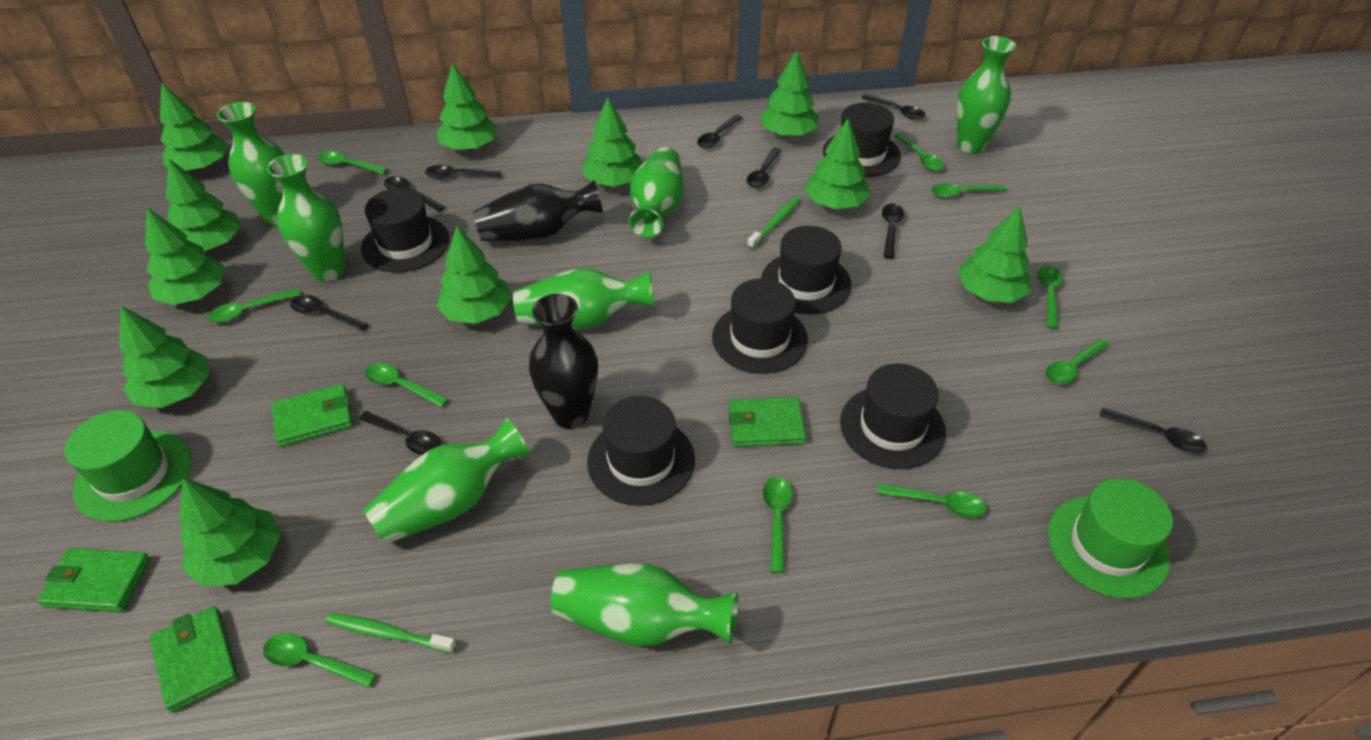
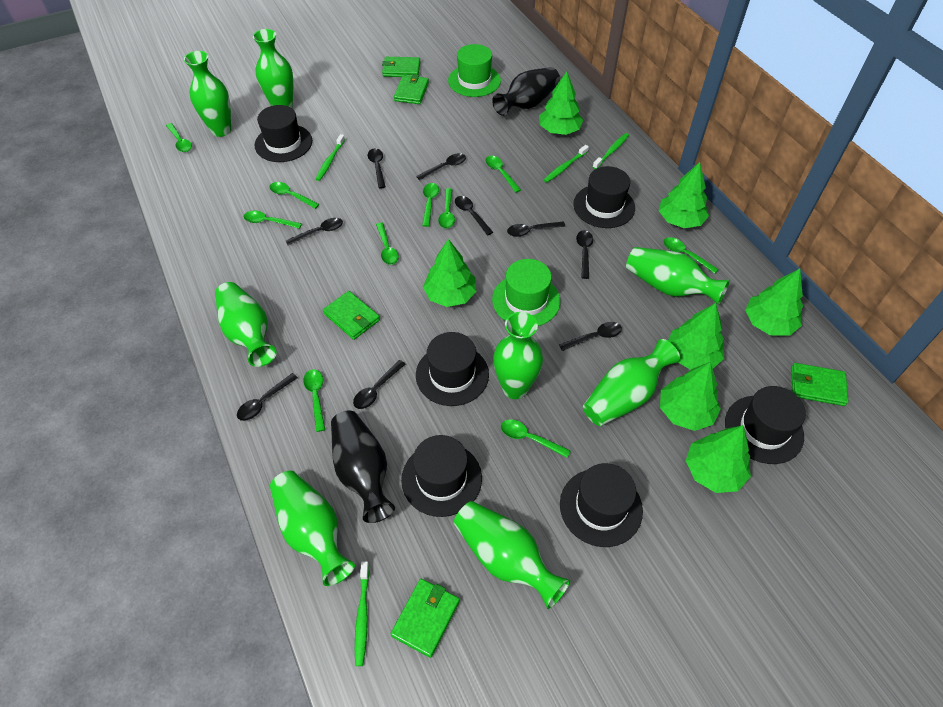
green toothbrush: [326,613,456,653] [747,197,801,249] = 2 -> [316,134,345,181] [355,561,369,666] [544,145,589,183] [593,133,629,169] = 4
green tree: [119,306,209,408] [145,208,225,305] [160,82,228,171] [166,158,241,251] [179,478,281,586] [436,63,498,150] [437,226,512,324] [581,97,643,187] [759,50,819,137] [804,119,870,209] [958,206,1031,303] = 11 -> [423,239,477,307] [539,71,583,135] [659,162,709,228] [660,362,721,431] [668,303,724,370] [686,425,751,493] [745,269,803,336] = 7
green vase: [217,102,285,226] [267,154,345,282] [363,418,530,544] [513,268,655,329] [550,563,738,646] [629,147,684,237] [957,36,1016,154] = 7 -> [184,51,231,137] [215,282,277,367] [253,29,293,109] [270,471,355,586] [454,501,570,609] [493,312,543,399] [583,339,680,426] [626,247,730,305] = 8
green wallet: [37,548,151,612] [150,606,239,713] [272,384,353,447] [729,397,806,447] = 4 -> [323,291,380,340] [382,57,420,77] [390,579,460,658] [394,74,429,104] [791,363,848,406] = 5

